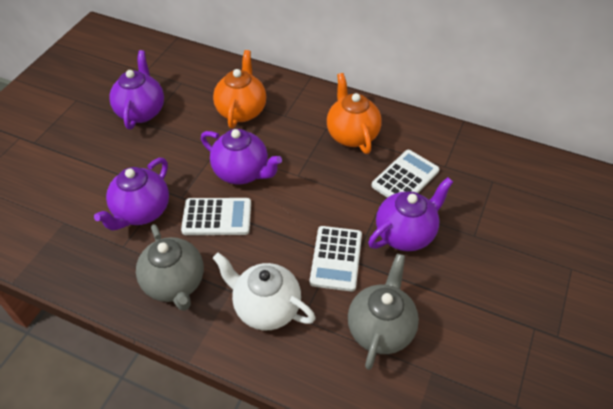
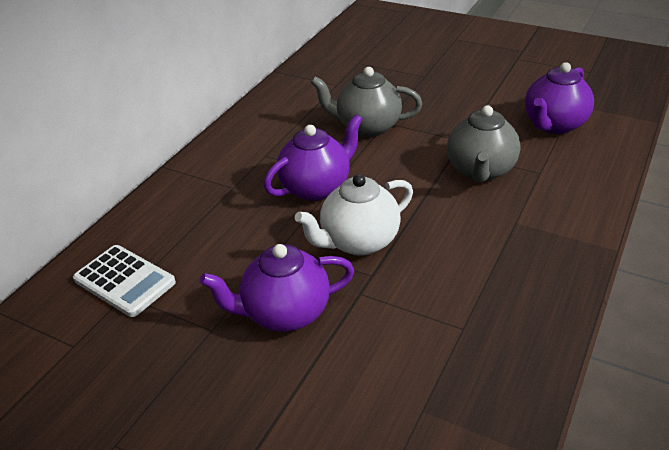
orange teapot: [213,50,266,128] [327,73,382,154] = 2 -> none = 0
purple teapot: [94,158,169,231] [109,50,164,129] [201,129,282,184] [368,177,453,251] = 4 -> [200,244,354,332] [264,114,363,201] [525,62,594,134] = 3
white calculator: [181,198,251,235] [310,226,362,292] [372,150,439,198] = 3 -> [73,245,176,317] = 1

